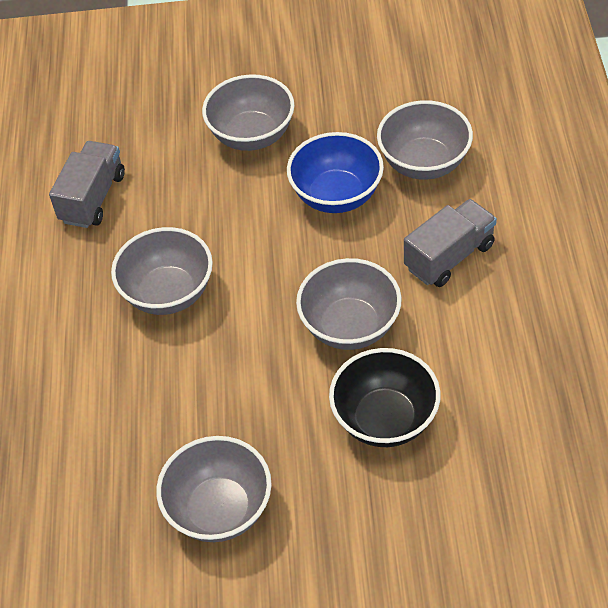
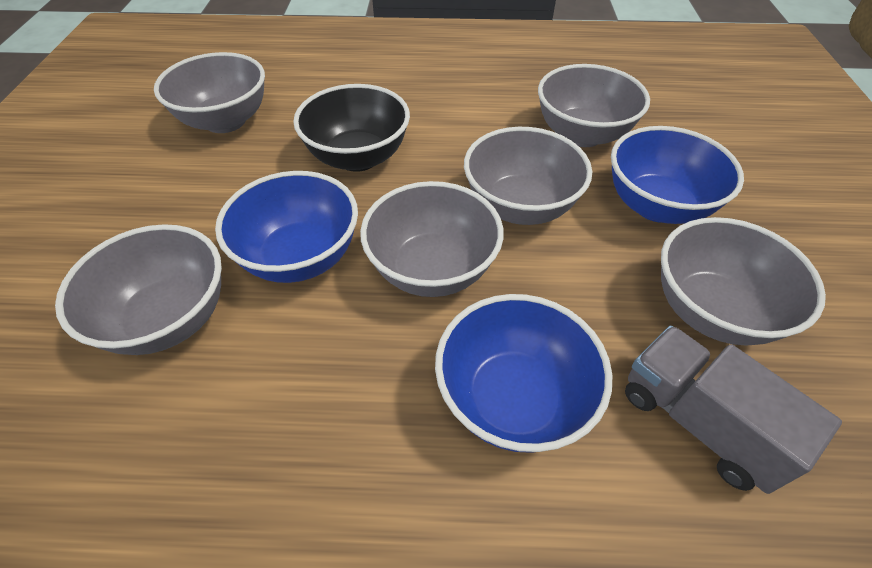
blue bowl: [287,132,384,213] = 1 -> [215,171,358,283] [435,294,612,453] [611,126,744,224] = 3
grey bowl: [111,227,213,315] [156,436,272,542] [202,74,295,151] [296,258,402,350] [377,100,473,180] = 5 -> [55,224,222,355] [154,52,265,133] [360,181,504,297] [464,127,592,225] [538,64,650,147] [661,217,826,346] = 6
grey truck: [49,141,125,228] [404,199,497,287] = 2 -> [625,326,842,494] = 1

